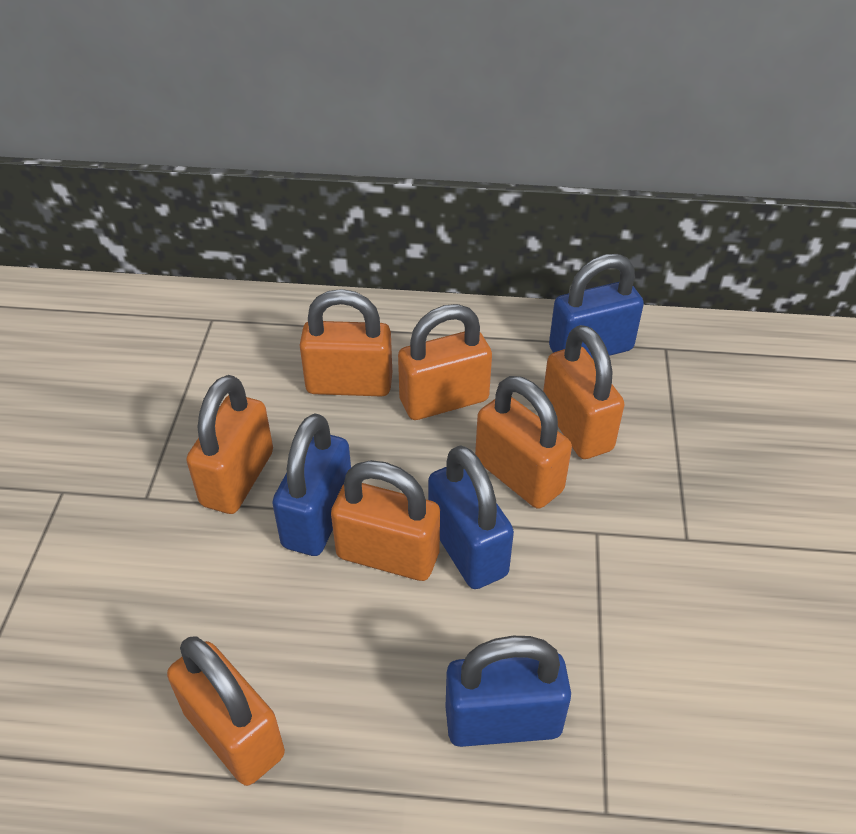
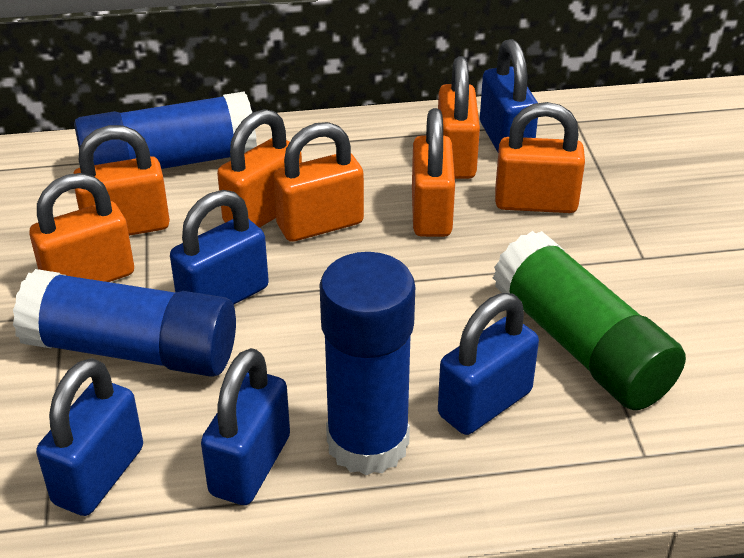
blue glue stick: none = 0 -> [13,269,236,377] [74,91,257,169] [319,252,415,475] = 3
blue padlock: [272,413,351,556] [428,445,514,589] [446,636,571,747] [549,254,644,359] = 4 -> [36,358,143,516] [170,190,269,304] [201,348,290,505] [438,293,539,435] [480,39,538,152] = 5
green glue stick: none = 0 -> [493,231,686,410] = 1

